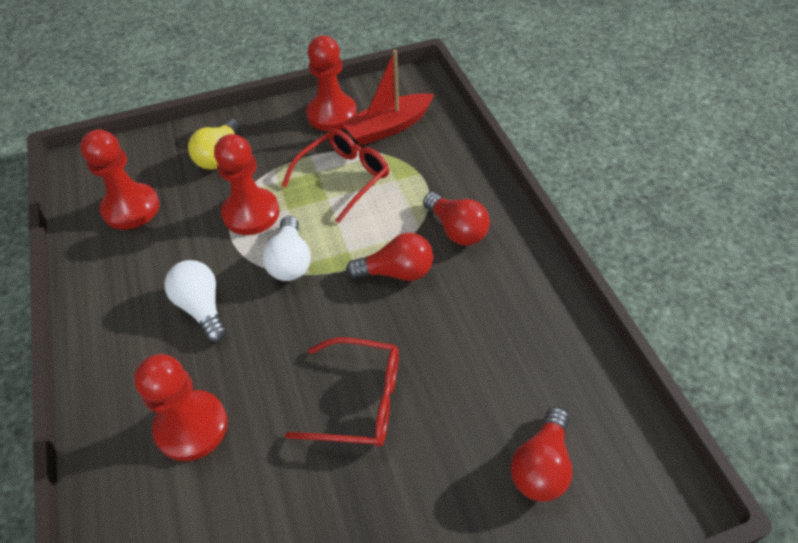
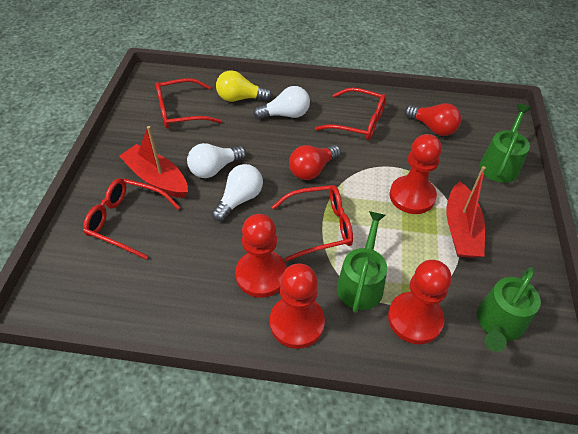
green watering can: none = 0 -> [337,211,387,313] [477,267,541,352] [480,104,532,183] = 3
red boat: [341,50,434,145] = 1 -> [119,126,188,198] [446,166,486,258] = 2
red glasses: [282,129,389,223] [285,337,399,447] = 2 -> [83,178,180,259] [155,78,222,129] [272,185,353,262] [315,88,386,140] = 4
red light bulb: [346,233,433,281] [423,192,490,246] [511,407,572,502] = 3 -> [289,145,341,180] [405,103,461,136] = 2
white light bulb: [164,260,226,342] [262,216,311,281] = 2 -> [187,143,246,178] [212,164,263,221] [253,86,310,119] = 3

